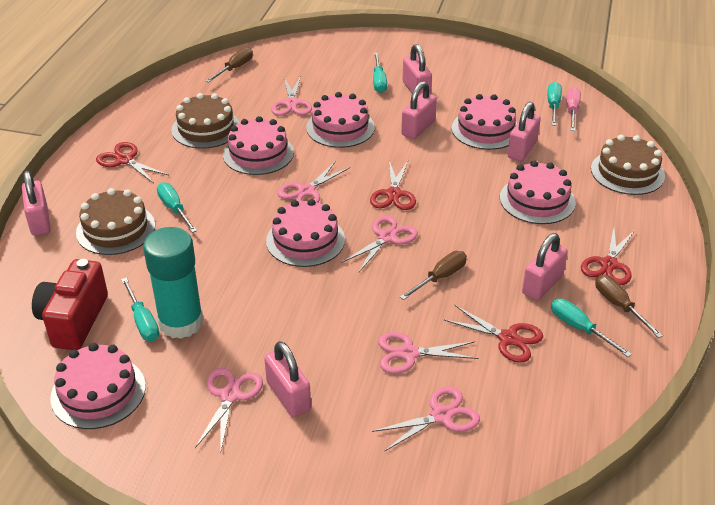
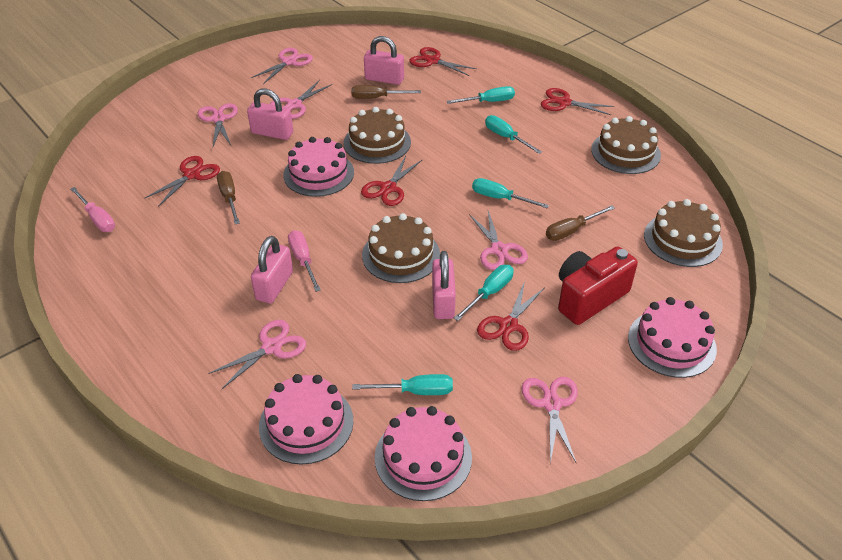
brown cake: [76,188,155,255] [171,93,240,149] [591,135,665,195] = 3 -> [343,107,411,164] [362,213,440,283] [591,116,661,174] [644,199,723,267] = 4
pink cake: [50,343,146,429] [223,116,294,175] [266,199,345,267] [306,92,375,148] [452,94,517,150] [500,161,576,224] = 6 -> [259,374,353,465] [283,137,354,197] [375,406,472,501] [628,297,717,378] = 4
pink padlock: [22,171,51,236] [264,341,311,417] [401,81,437,139] [402,44,432,96] [508,102,541,161] [522,233,568,300] = 6 -> [247,89,293,140] [251,236,293,303] [364,36,404,85] [432,251,456,319] = 4
pink screwdriver: [566,87,581,131] = 1 -> [70,187,115,232] [288,230,321,292] = 2
red scissors: [96,142,168,183] [370,161,416,210] [444,305,543,363] [581,227,635,285] = 4 -> [144,156,220,207] [361,156,422,206] [409,47,477,76] [477,281,545,351] [541,88,614,115] = 5
turquoise glue stick: [143,227,204,339] = 1 -> none = 0

